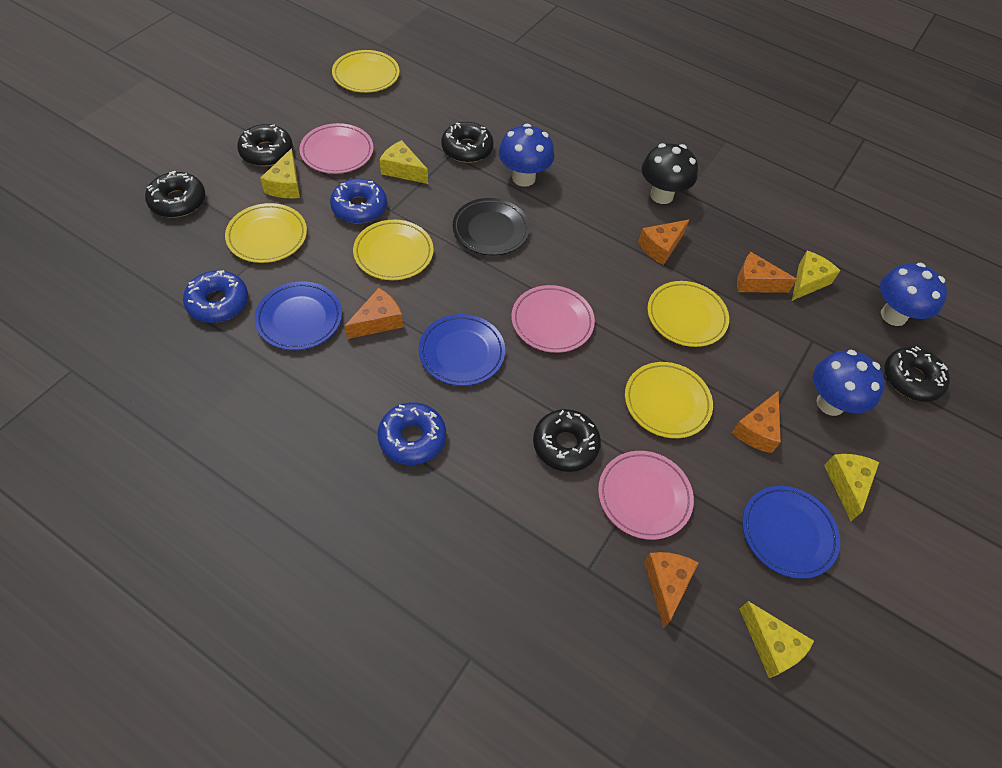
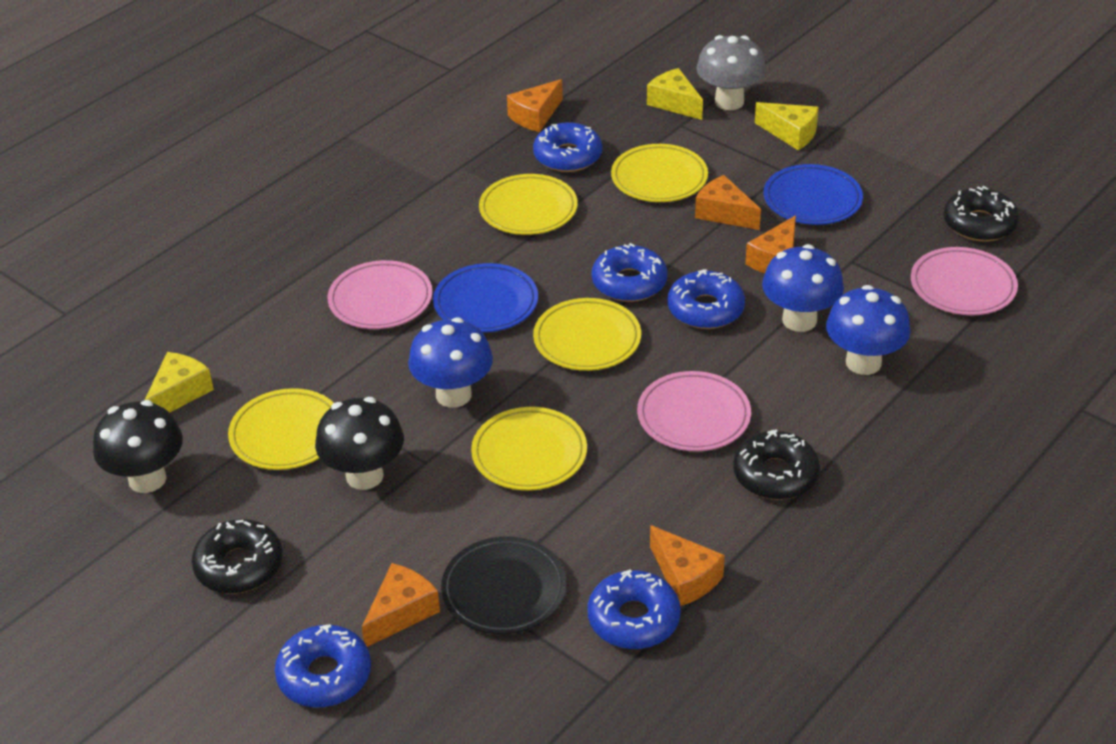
black donut: [145,171,205,218] [237,124,293,166] [441,122,494,163] [533,409,601,472] [884,346,950,402] = 5 -> [191,519,283,594] [733,430,820,500] [944,186,1019,242] = 3
black mushroom: [642,143,698,204] = 1 -> [93,400,183,493] [315,397,404,490] = 2
blue donut: [183,270,248,323] [330,178,387,224] [377,402,446,465] = 3 -> [275,624,371,707] [533,122,602,172] [588,570,681,649] [592,243,667,302] [668,269,745,329] = 5
blue plate: [255,281,342,350] [419,314,505,386] [742,486,840,579] = 3 -> [433,263,538,333] [764,164,863,225] = 2
grey mushroom: none = 0 -> [697,35,766,110] = 1
yellow cheese: [260,148,300,198] [380,140,428,184] [740,601,814,678] [792,251,840,301] [824,454,879,521] = 5 -> [145,352,214,412] [647,68,703,120] [755,102,819,150] = 3

